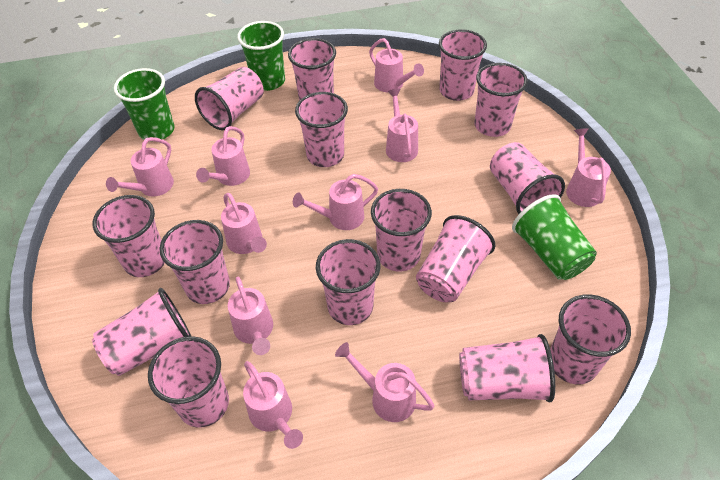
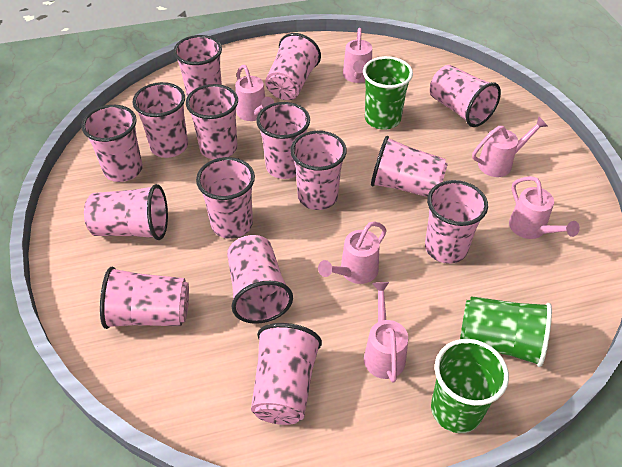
pink watering can: [106,137,174,196] [196,126,250,186] [221,193,267,254] [228,277,273,355] [243,361,303,449] [293,174,378,230] [335,342,434,422] [369,38,424,92] [386,89,418,162] [566,128,611,207] = 10 -> [235,65,274,121] [318,222,387,284] [343,28,372,83] [364,282,408,383] [472,116,547,177] [509,176,580,239] = 6

